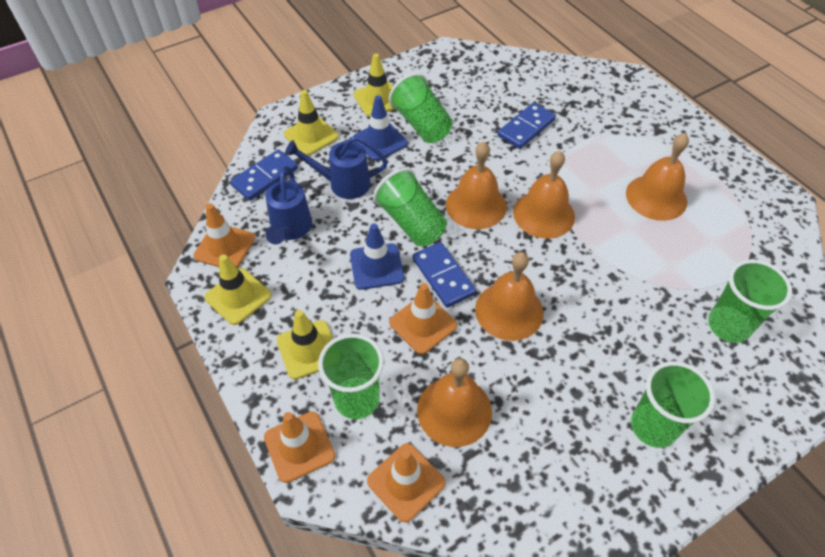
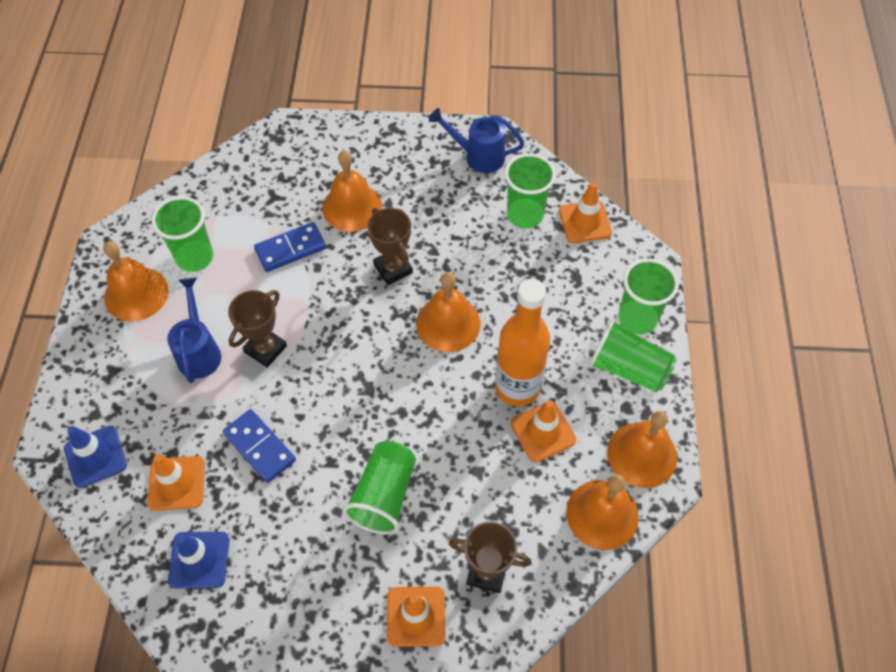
blue domino: [230,149,298,201] [412,242,476,308] [498,103,556,149] = 3 -> [223,409,296,483] [254,222,326,272] = 2
brown trophy: none = 0 -> [228,290,287,368] [367,208,413,285] [449,521,532,593] = 3
orange bottle: none = 0 -> [495,279,550,406] = 1
yellow traffic cone: [204,254,271,325] [277,310,333,379] [284,90,339,155] [353,53,395,117] = 4 -> none = 0

